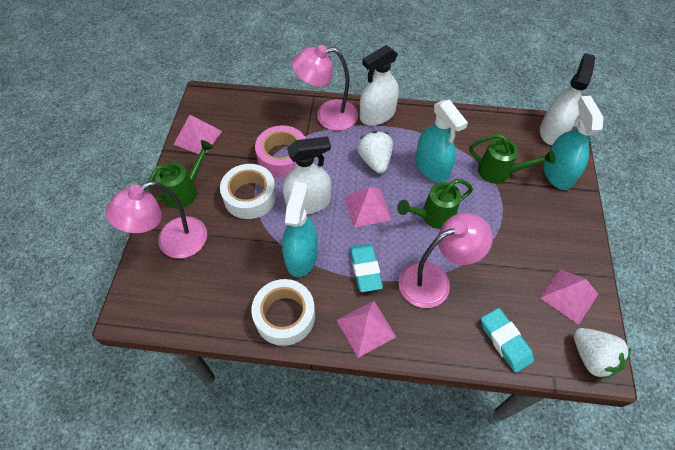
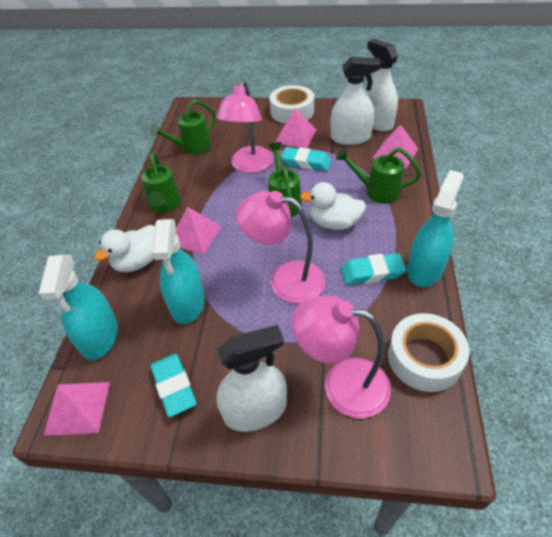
green watering can: [145,140,214,208] [397,179,473,229] [469,134,555,184] = 3 -> [141,152,181,213] [150,100,216,155] [268,142,302,217] [336,148,421,204] = 4
pink tape: [255,125,306,177] = 1 -> none = 0
turquoise eraser: [350,244,383,292] [481,308,534,373] = 2 -> [151,354,197,417] [281,147,331,171] [341,253,406,285] = 3
white duck: none = 0 -> [94,225,155,272] [300,182,366,230] = 2
white strawberry: [357,131,393,173] [573,328,631,379] = 2 -> none = 0

